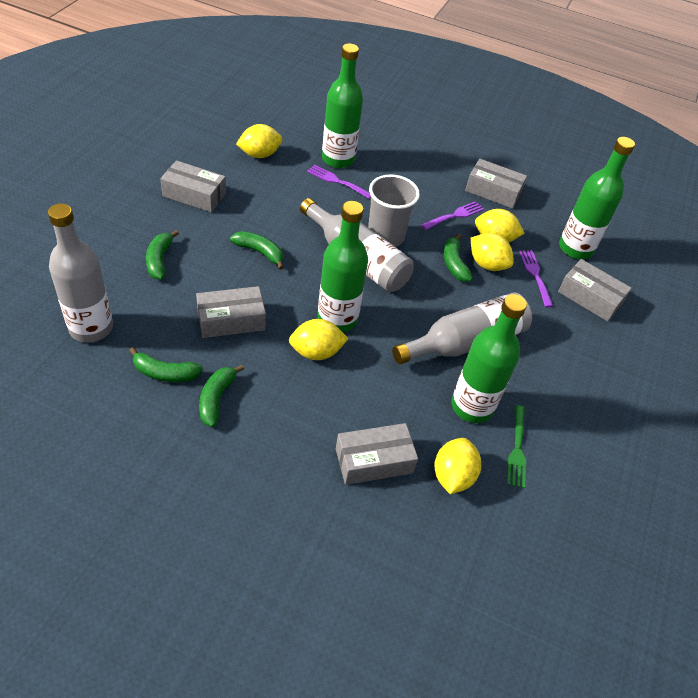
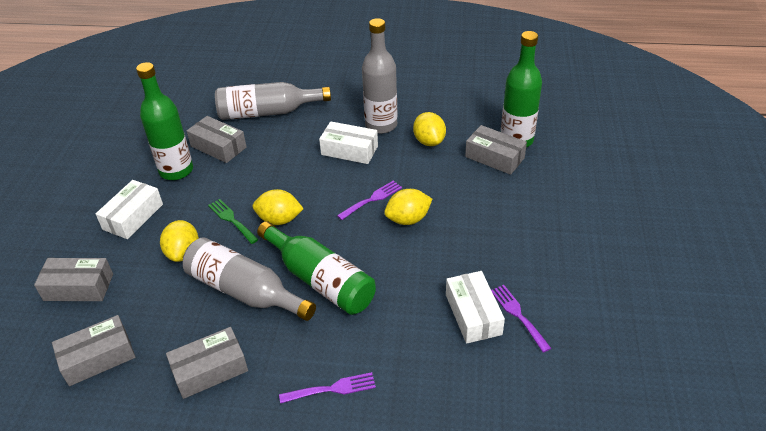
green banana: [129,347,203,382] [146,230,179,280] [199,365,244,427] [230,231,284,270] [444,234,473,282] = 5 -> none = 0
green bottle: [317,201,368,332] [322,43,363,168] [451,294,527,423] [559,137,635,259] = 4 -> [136,62,193,180] [257,221,376,315] [501,31,542,147] = 3
grey cup: [368,174,420,247] = 1 -> none = 0
white box: none = 0 -> [96,180,163,239] [319,121,378,164] [446,271,505,344] = 3
yellow lemon: [236,124,282,158] [289,319,349,360] [435,438,481,494] [471,233,514,271] [475,209,525,242] = 5 -> [160,220,199,262] [253,189,304,225] [384,189,432,225] [413,112,446,146] = 4

